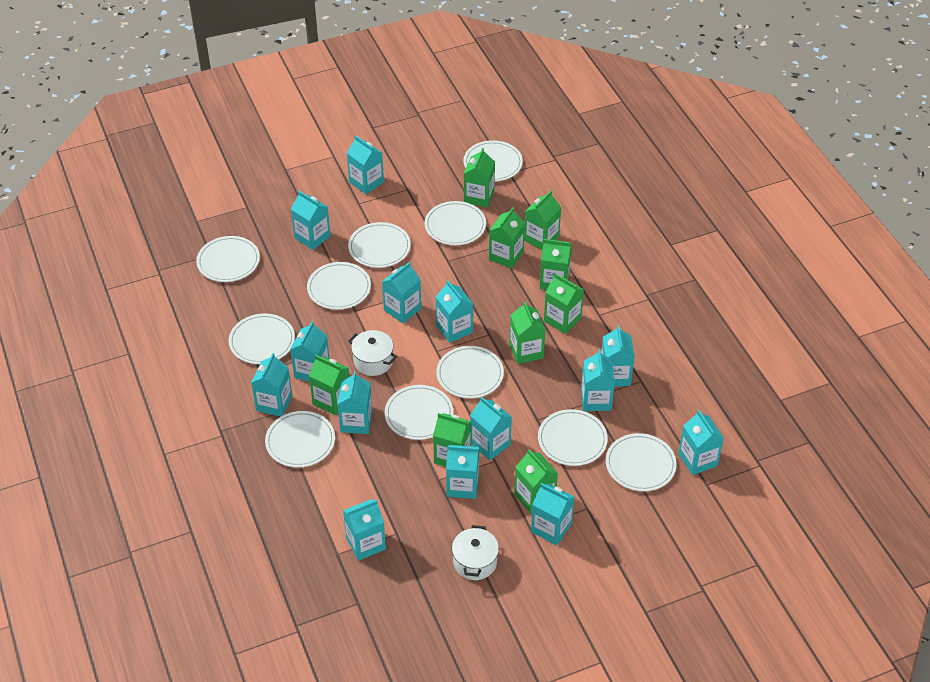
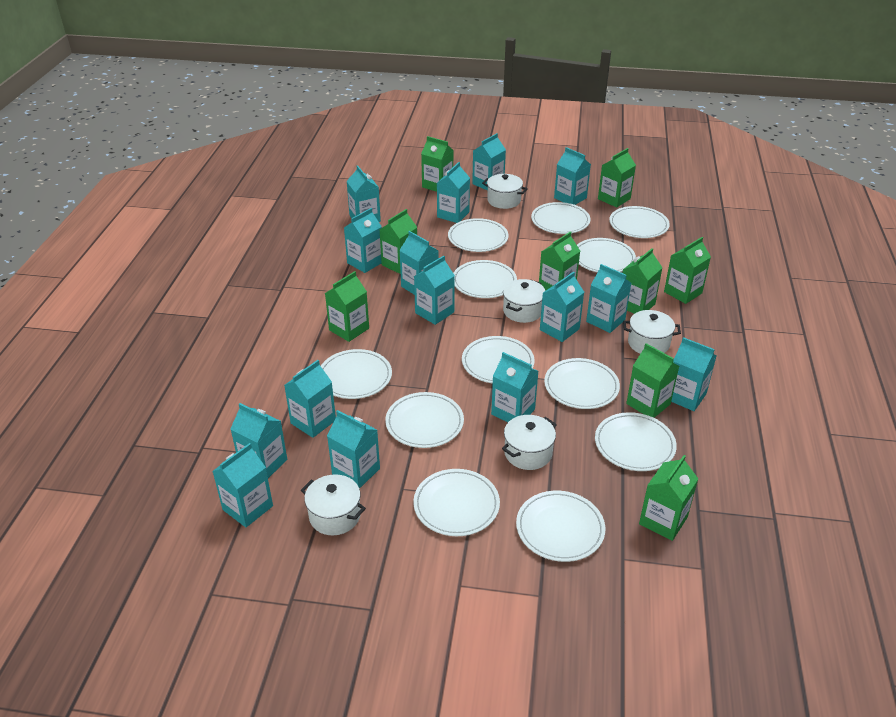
turquoise carton: [251,353,292,417] [290,321,329,382] [291,191,330,250] [337,371,372,434] [343,499,386,561] [347,135,384,194] [382,262,421,324] [435,280,473,343] [446,445,479,499] [470,396,512,460] [531,483,574,545] [581,349,615,411] [601,325,635,387] [678,410,724,475] = 14 -> [213,443,273,527] [231,403,287,478] [284,360,336,438] [327,410,380,489] [344,208,382,273] [347,165,381,222] [399,231,439,295] [414,256,455,325] [437,162,470,223] [472,133,506,191] [491,352,538,422] [540,272,584,342] [554,147,591,205] [586,264,631,333] [671,337,716,411] = 15
white plate: [196,236,260,282] [229,314,295,364] [265,411,335,467] [307,262,371,310] [348,222,411,268] [385,385,453,440] [425,201,486,245] [436,346,504,398] [463,140,523,181] [538,409,608,466] [606,433,677,491] = 11 -> [321,349,392,399] [385,392,464,448] [413,469,500,536] [448,218,508,252] [453,260,517,298] [462,336,535,383] [516,491,605,562] [531,202,590,234] [544,358,620,409] [577,238,636,272] [595,412,677,471] [609,206,670,238] = 12
white pot: [348,330,397,376] [452,525,499,580] = 2 -> [301,474,366,535] [482,174,528,209] [502,415,557,470] [503,279,545,323] [623,310,681,354] = 5

